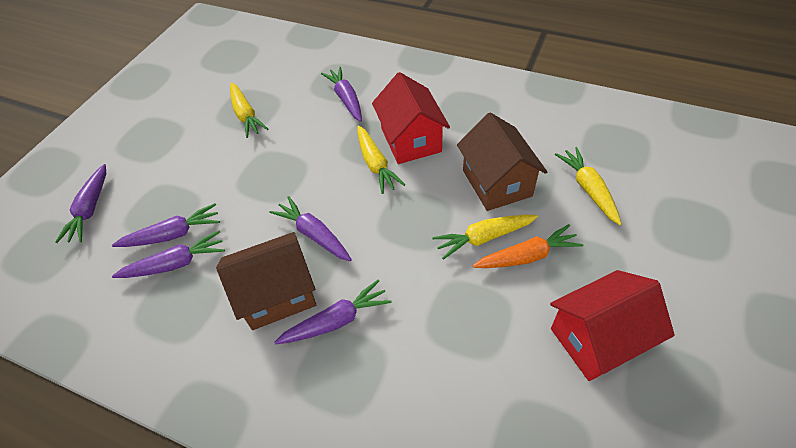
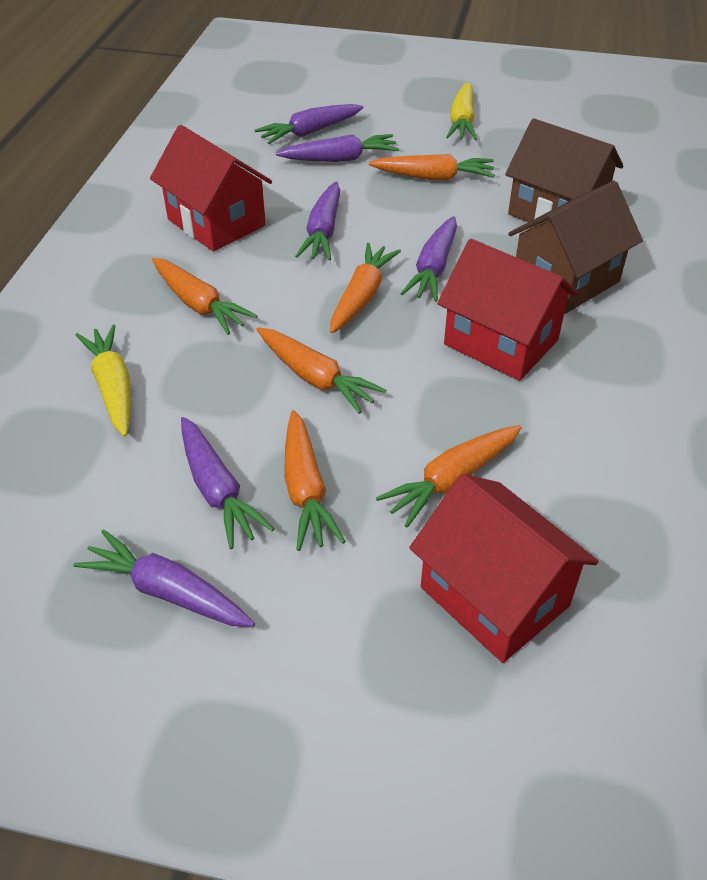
orange carrot: [473,224,583,268] = 1 -> [152,258,257,335] [256,327,386,414] [284,410,346,551] [330,243,401,333] [369,154,495,181] [376,425,522,527] = 6
red house: [372,72,450,164] [550,270,675,381] = 2 -> [150,125,272,252] [409,474,599,663] [437,239,578,381] = 3
yellow carrot: [230,82,268,138] [357,125,405,194] [432,214,538,260] [555,147,622,225] = 4 -> [76,324,131,437] [446,82,477,140] = 2

